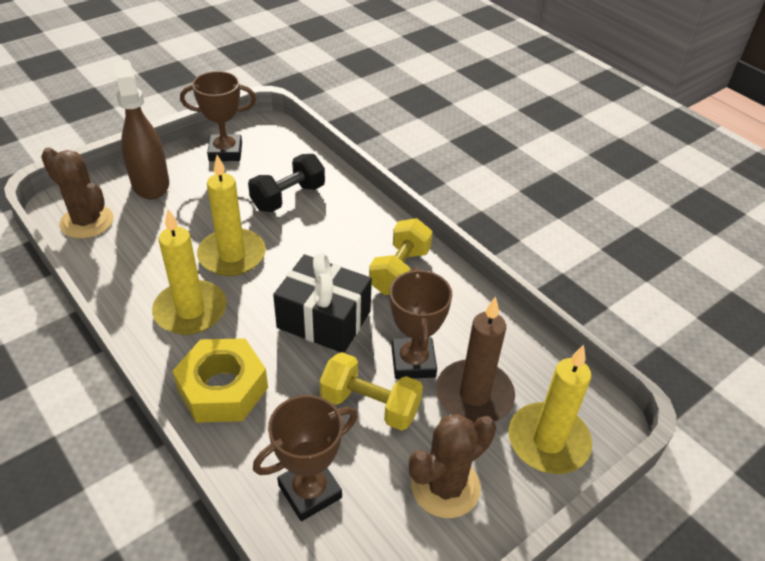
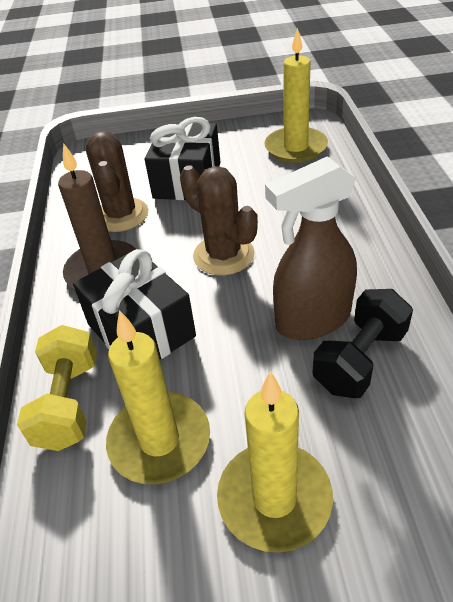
black gift: [273,253,372,353] = 1 -> [73,249,196,359] [145,117,220,200] = 2
brown trophy: [180,71,256,161] [253,395,357,521] [390,267,452,379] = 3 -> none = 0
yellow dumbbell: [320,352,423,431] [369,218,433,295] = 2 -> [17,325,97,451] = 1
yellow nut: [172,338,268,423] = 1 -> none = 0

